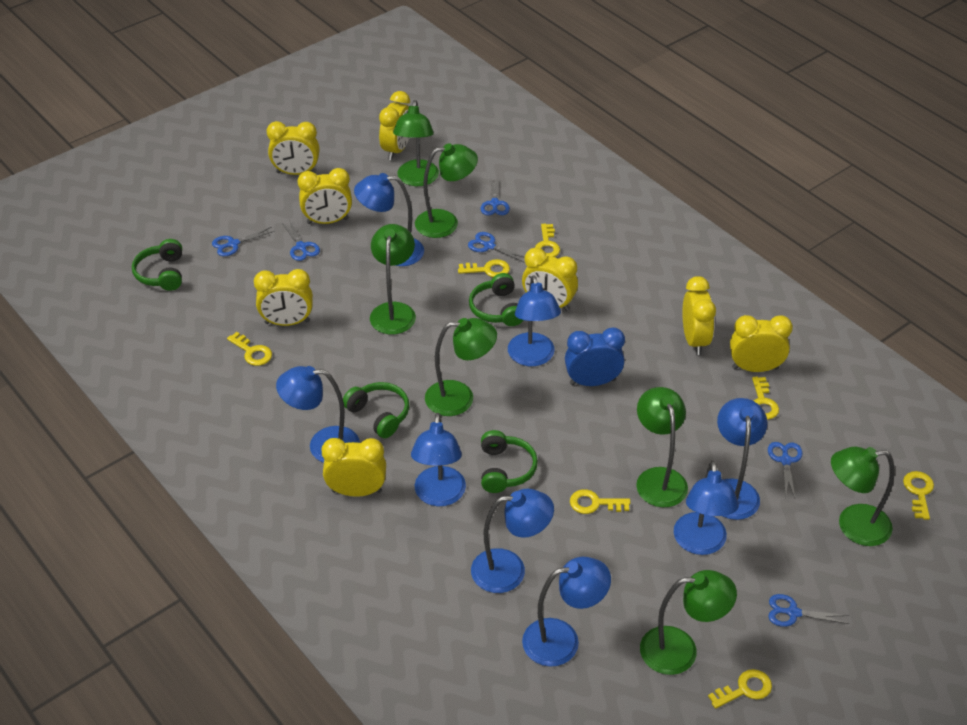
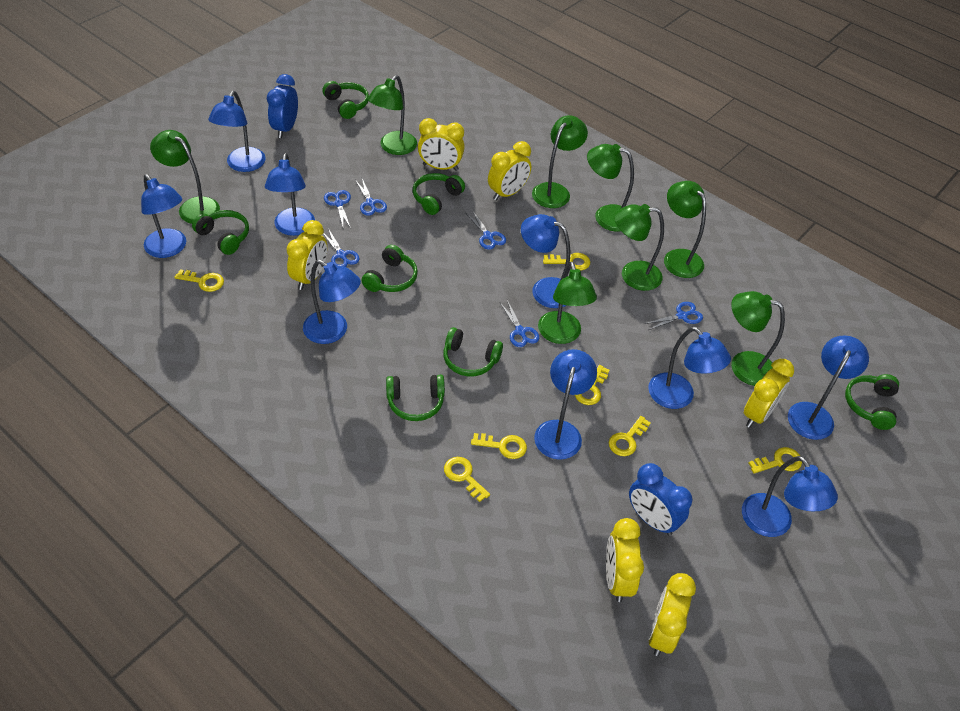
blue clock: [565,327,625,386] = 1 -> [267,74,298,138] [629,463,692,536] = 2
blue lamp: [276,366,360,463] [354,173,424,266] [411,413,466,506] [471,489,554,593] [508,275,561,366] [522,557,611,667] [674,461,739,555] [717,398,768,520] = 8 -> [141,174,186,258] [208,91,265,172] [265,153,315,236] [303,260,361,344] [521,214,570,308] [534,349,597,460] [648,327,731,409] [742,456,838,537] [788,335,869,440] = 9
green headphones: [132,239,182,291] [343,382,409,438] [469,273,523,326] [481,430,538,493] = 4 -> [192,210,249,255] [322,81,369,119] [361,245,418,292] [386,375,445,421] [413,173,465,215] [443,327,503,376] [845,374,899,430] = 7
green lamp: [370,224,416,335] [393,100,439,186] [415,143,478,238] [425,318,497,416] [636,387,688,507] [640,570,737,675] [831,447,894,546] = 7 -> [150,130,220,224] [368,75,417,155] [532,115,588,208] [538,262,597,344] [587,144,634,232] [614,204,664,291] [664,181,706,278] [731,291,785,386] = 8
yellow clock: [254,269,313,326] [267,121,319,175] [298,168,352,224] [321,438,386,497] [379,91,410,160] [522,248,578,311] [682,276,716,355] [730,315,793,372] = 8 -> [286,220,327,290] [418,118,465,171] [488,141,531,201] [606,518,644,602] [648,573,696,656] [744,359,794,428] = 6

